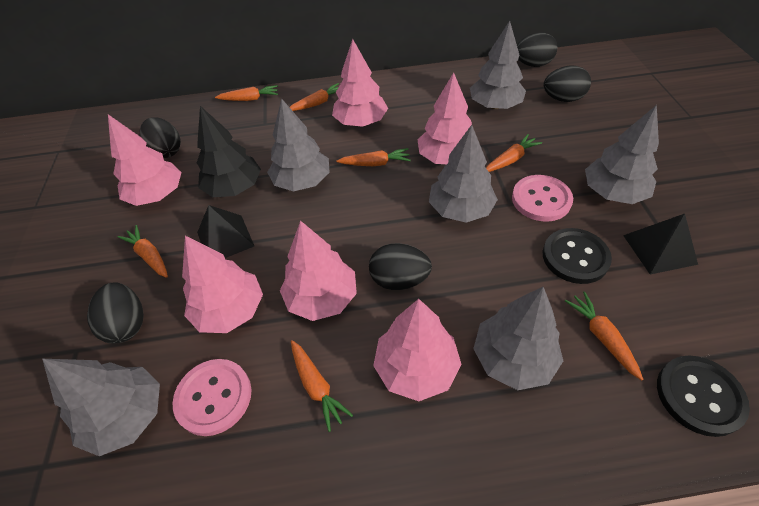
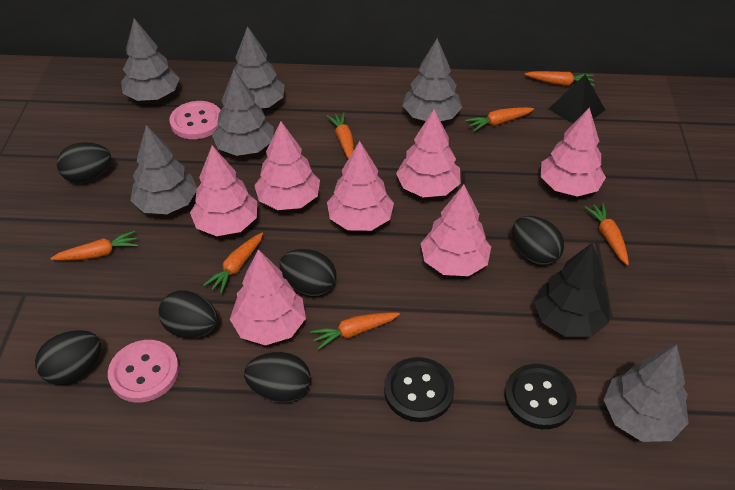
black egg: [87,282,144,344] [139,117,181,158] [369,243,432,290] [517,33,557,67] [544,66,591,102] = 5 -> [35,330,101,385] [57,142,112,183] [158,290,218,338] [244,352,311,403] [280,249,337,297] [512,216,564,266] = 6
black pyramid: [197,205,254,258] [623,214,698,274] = 2 -> [549,74,605,124] = 1
pink tree: [108,114,182,206] [182,236,263,333] [280,220,357,321] [332,39,388,127] [373,299,461,401] [417,72,472,164] = 6 -> [190,145,257,236] [230,249,306,345] [254,121,320,210] [327,141,394,231] [396,109,461,197] [421,185,491,276] [540,107,606,197] = 7

